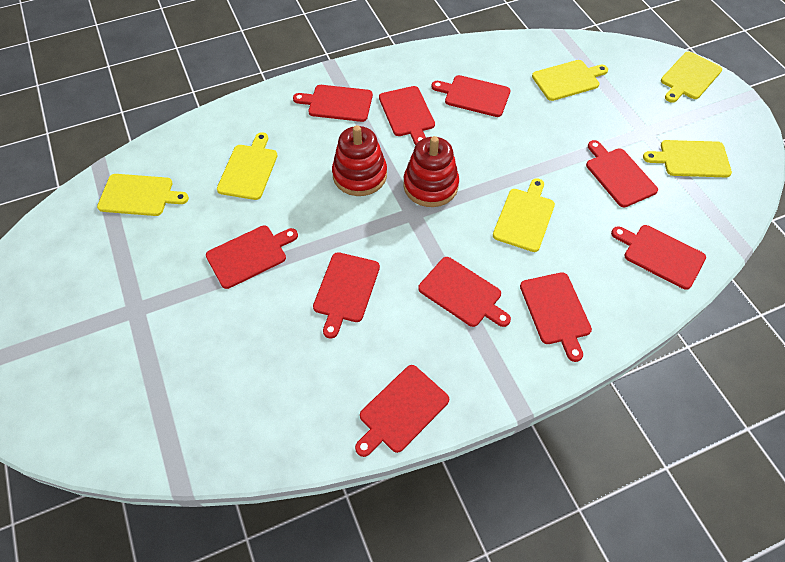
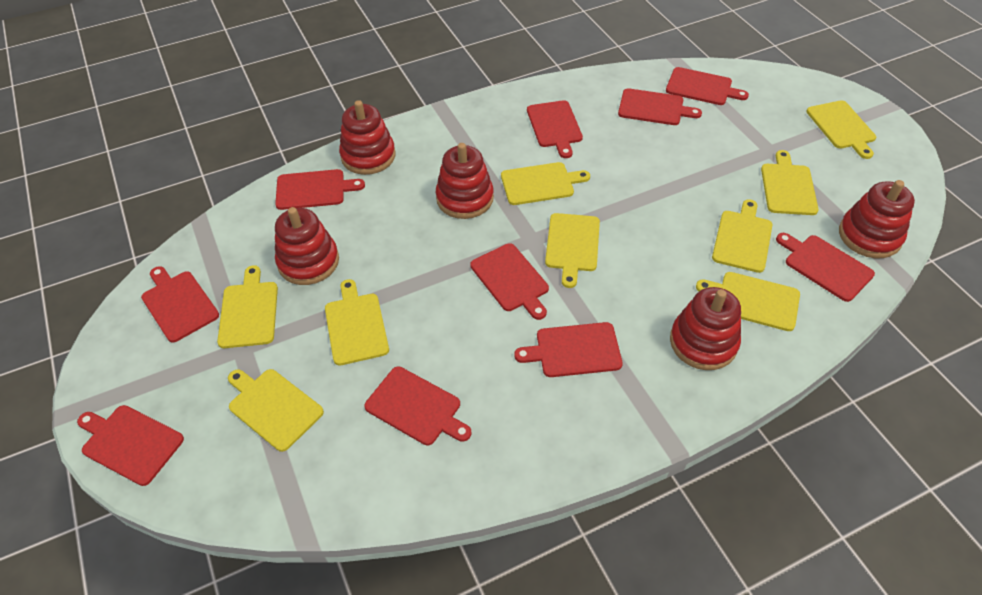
red stacking toy: [332,125,387,196] [403,136,459,207] = 2 -> [275,207,339,285] [339,100,395,175] [436,143,494,219] [670,287,741,370] [839,180,915,258] = 5
yellow cutting board: [97,174,189,216] [217,132,277,200] [493,178,555,252] [532,60,608,101] [643,140,732,177] [661,52,722,103] = 6 -> [217,265,278,348] [228,369,324,452] [325,279,389,366] [501,162,590,205] [545,213,600,288] [696,272,800,331] [712,199,772,273] [761,150,819,215] [806,100,876,159] = 9

